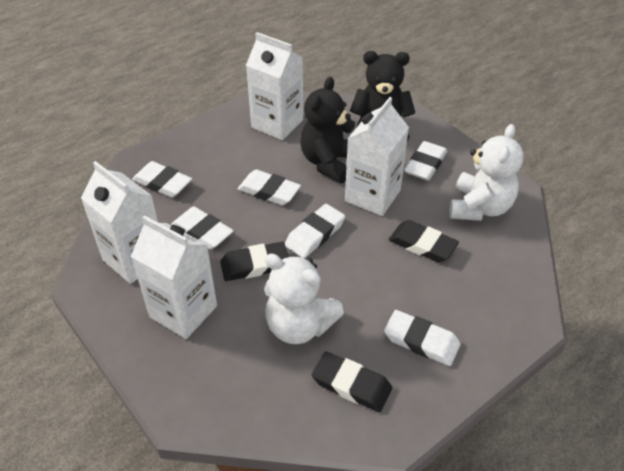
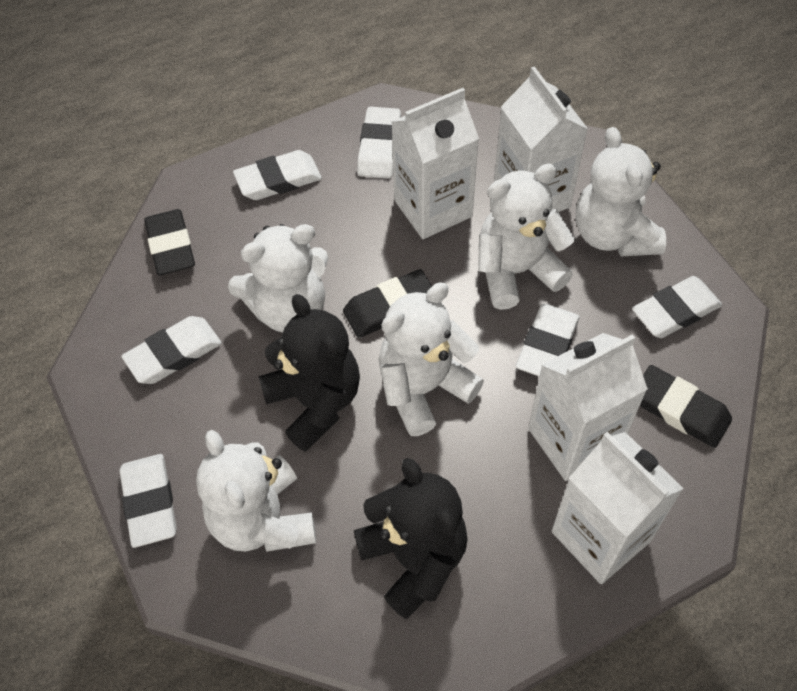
white teddy bear: [264,254,344,344] [450,124,523,221] = 2 -> [196,430,316,552] [228,224,328,333] [379,282,484,436] [478,164,575,310] [576,127,666,257] = 5

